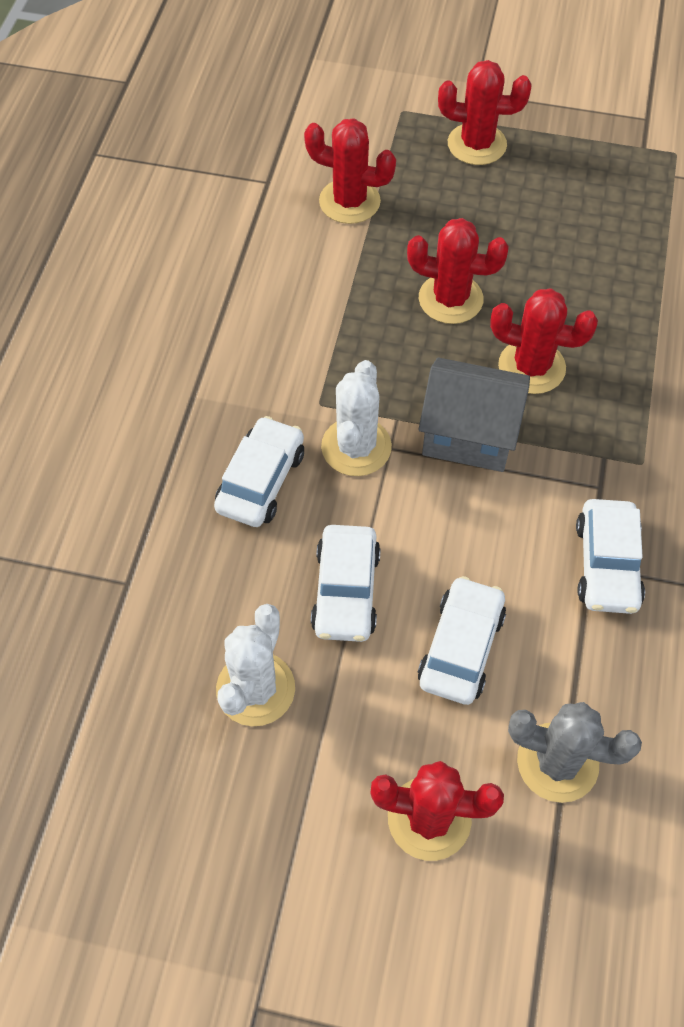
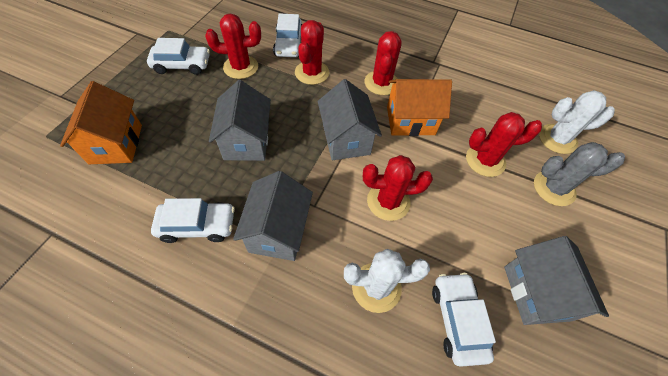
grey house: [418,358,530,472] = 1 -> [209,80,271,161] [233,171,313,261] [318,79,382,160] [504,236,609,325] = 4
orange house: none = 0 -> [60,81,142,164] [387,79,452,136] = 2

